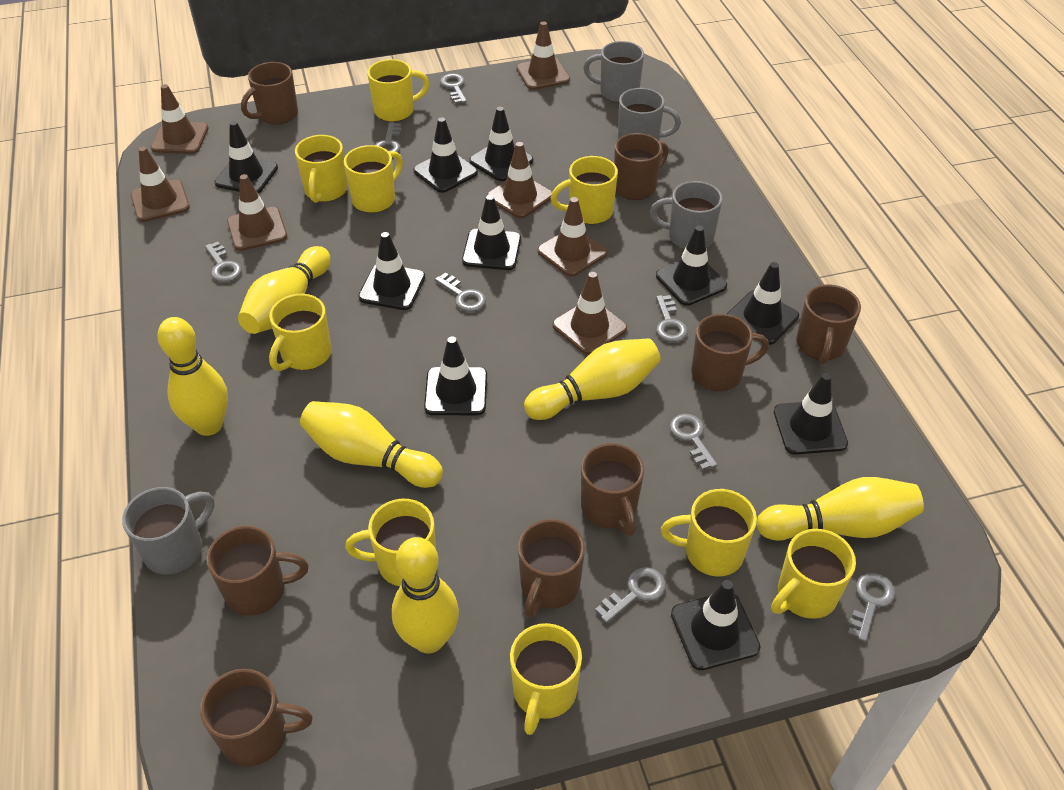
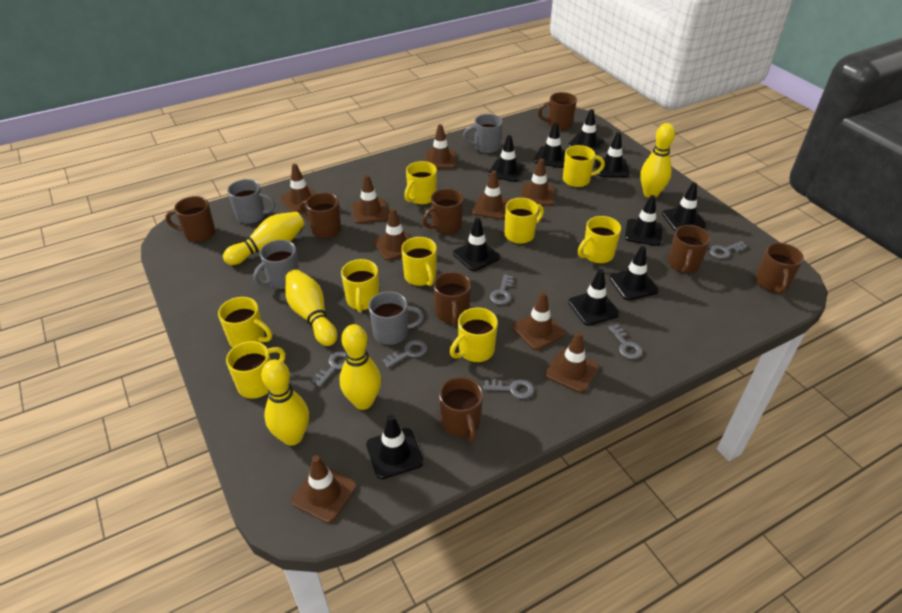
brown traffic cone: [130,147,190,222] [151,84,209,154] [227,174,287,251] [487,142,552,218] [516,21,570,90] [537,197,607,276] [552,272,627,355] = 7 -> [280,163,316,212] [291,455,357,523] [351,175,389,224] [373,208,411,261] [425,124,456,169] [472,171,510,220] [512,292,566,350] [521,159,554,206] [545,332,599,393] = 9
grey key: [205,242,242,282] [375,122,402,153] [435,272,486,312] [440,73,467,104] [595,567,666,623] [656,295,688,342] [670,414,717,470] [848,573,895,642] = 8 -> [312,351,346,387] [382,340,427,368] [483,379,534,399] [490,274,513,305] [608,324,642,359] [709,241,747,259] = 6
yellow bowling pin: [158,317,228,436] [238,246,331,334] [300,401,443,488] [392,537,459,653] [524,338,661,420] [757,477,924,541] = 6 -> [223,211,305,265] [261,359,309,446] [285,269,337,346] [340,324,381,410] [640,123,675,198] = 5

